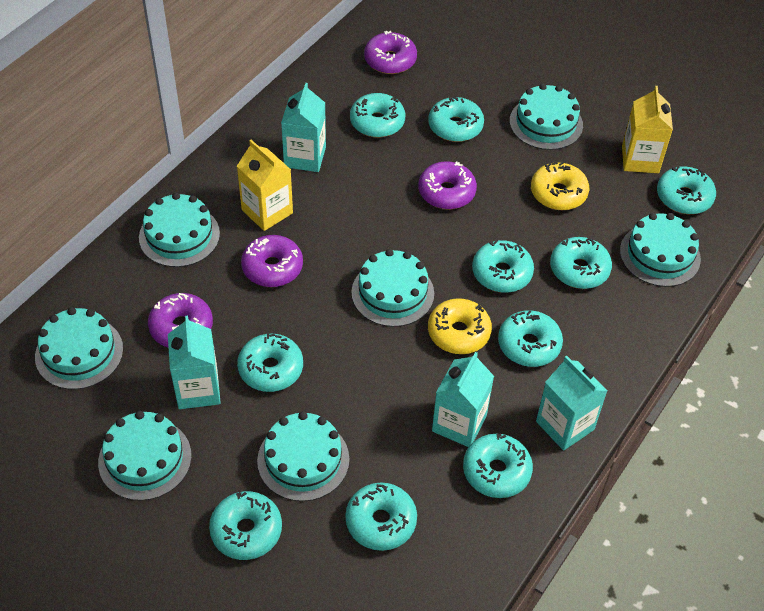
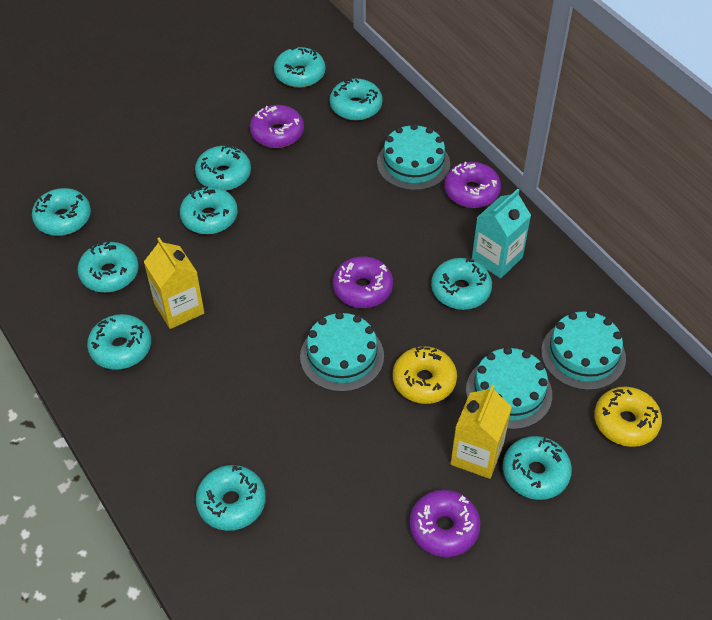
turquoise cake: [35,307,123,390] [98,411,192,501] [139,193,220,267] [257,411,349,501] [351,249,434,327] [510,84,583,150] [620,213,701,287] = 7 -> [300,312,384,392] [377,124,450,190] [466,347,552,430] [541,311,626,390] = 4
turquoise carton: [168,316,221,409] [281,83,326,172] [432,352,494,447] [536,356,607,451] = 4 -> [472,189,531,278] = 1

